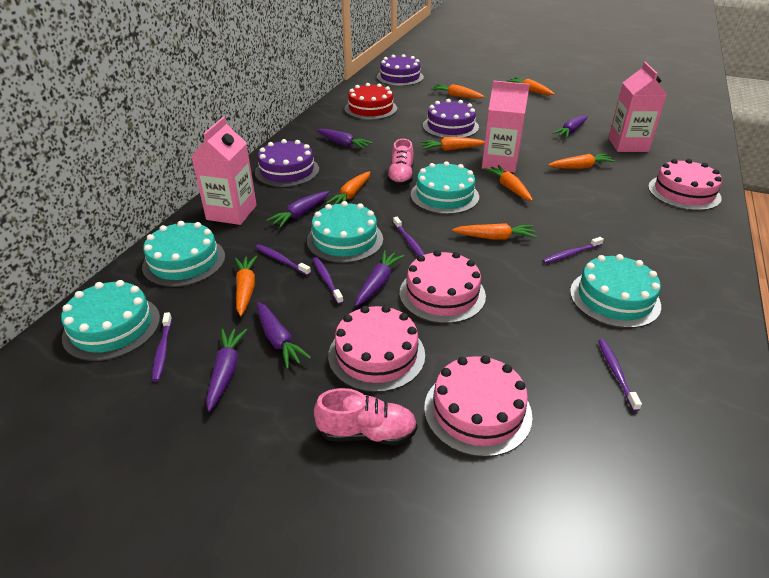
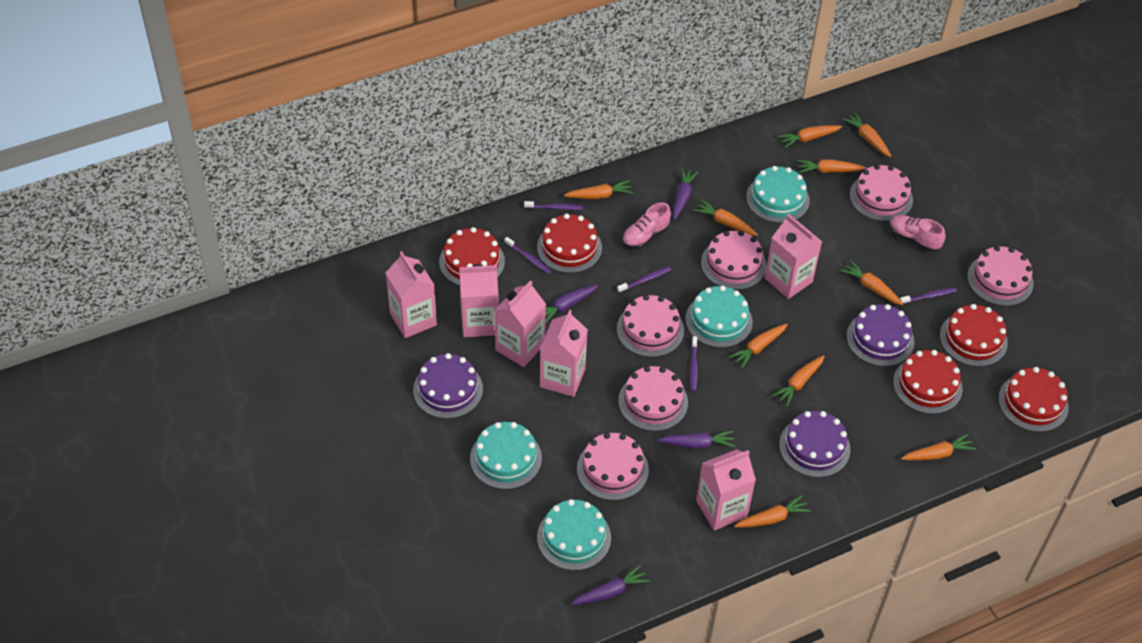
orange carrot: [235,256,257,316] [326,171,370,204] [421,137,485,151] [431,84,485,99] [452,223,537,240] [484,165,533,201] [507,77,554,95] [548,153,615,169] = 8 -> [564,180,633,199] [693,200,758,236] [729,324,788,368] [734,495,811,528] [772,355,825,406] [778,125,842,148] [797,160,866,173] [840,260,903,305] [842,112,891,157] [901,434,976,461] = 10
pink cake: [328,305,425,392] [400,250,486,324] [424,355,532,457] [648,159,722,211] = 4 -> [577,433,649,500] [617,295,684,357] [618,366,688,431] [701,231,767,290] [850,165,913,221] [967,246,1034,306] = 6
pink carton: [191,117,257,225] [482,81,530,173] [608,62,667,152] = 3 -> [386,251,437,338] [459,264,499,337] [494,281,546,367] [540,310,588,397] [696,449,756,530] [765,214,822,299] = 6
purple carrot: [206,329,247,412] [257,302,312,369] [267,191,329,228] [317,129,373,149] [355,250,404,306] [552,115,587,138] = 6 -> [545,285,598,324] [571,565,650,605] [658,431,735,449] [673,168,698,220] = 4
purple toothbrush: [152,312,172,382] [256,244,311,276] [313,257,343,304] [393,217,425,256] [542,237,604,264] [598,339,642,411] = 6 -> [504,237,552,274] [524,201,583,210] [617,267,671,293] [690,336,698,391] [900,288,957,304] = 5
red cake: [345,83,397,120] = 1 -> [439,227,505,286] [537,214,602,273] [893,350,963,414] [940,304,1008,367] [998,367,1069,432] = 5
turquoise cake: [61,280,160,361] [142,221,225,287] [307,201,383,263] [411,161,479,214] [570,254,661,328] = 5 -> [470,422,542,489] [537,499,611,571] [685,285,753,348] [746,166,810,223] = 4

